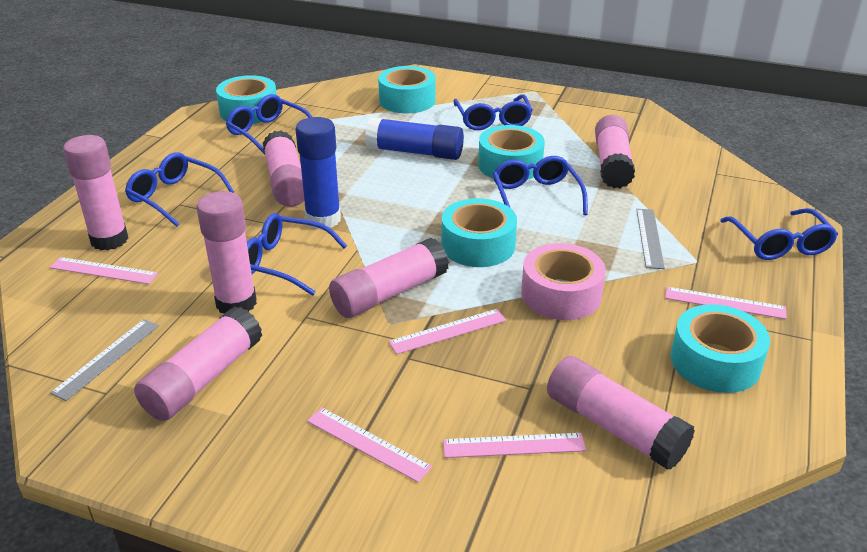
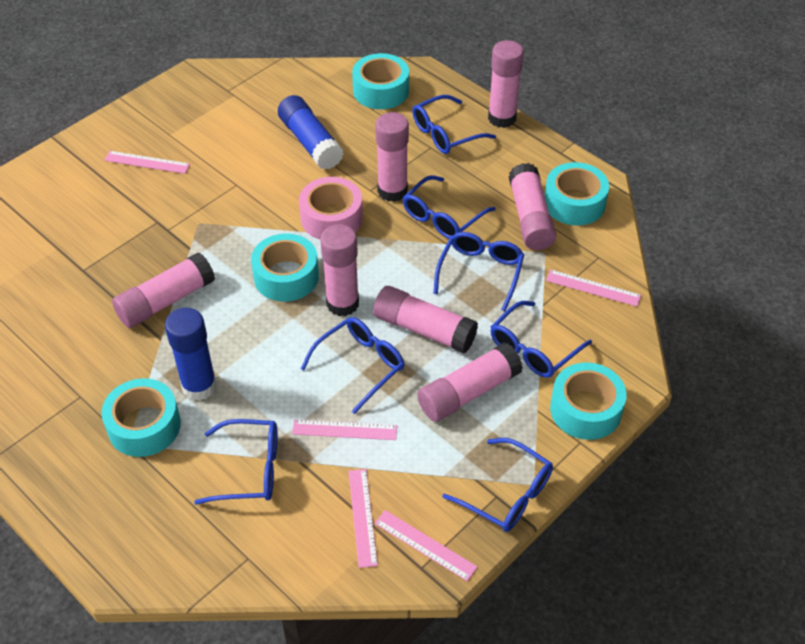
blue glasses: [125,152,234,227] [226,94,312,154] [247,213,347,296] [453,94,533,130] [493,156,588,215] [720,208,838,260] = 6 -> [194,419,278,505] [301,317,405,414] [403,175,496,239] [412,95,496,154] [433,232,524,311] [442,438,553,532] [490,301,592,378] = 7
grey ruler: [50,319,159,401] [636,209,665,269] = 2 -> none = 0

